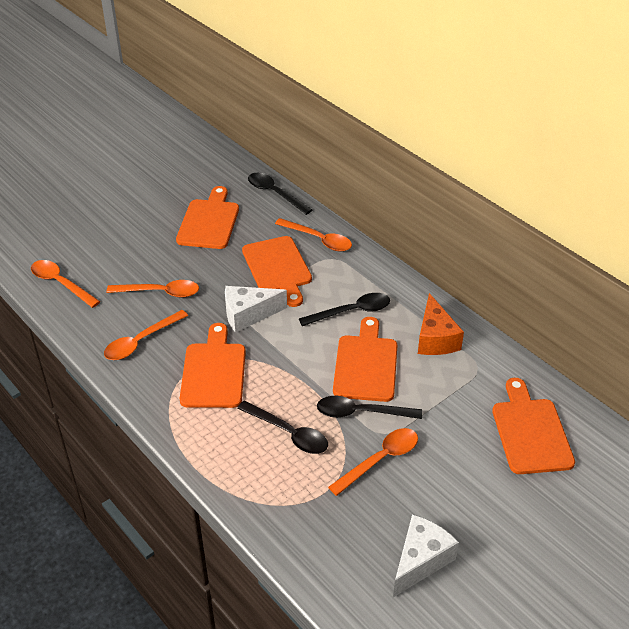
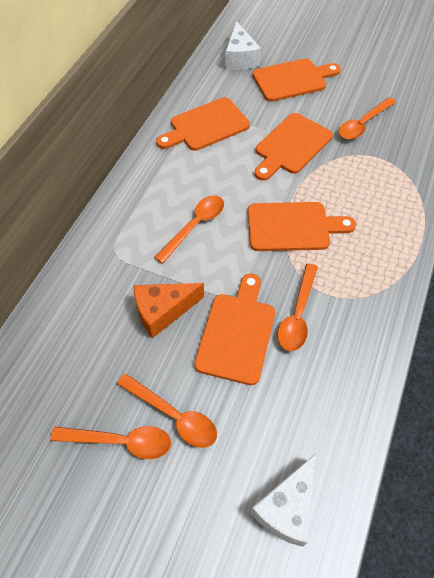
black spoon: [237,401,328,454] [248,173,312,215] [299,293,390,326] [317,396,422,419] = 4 -> none = 0

